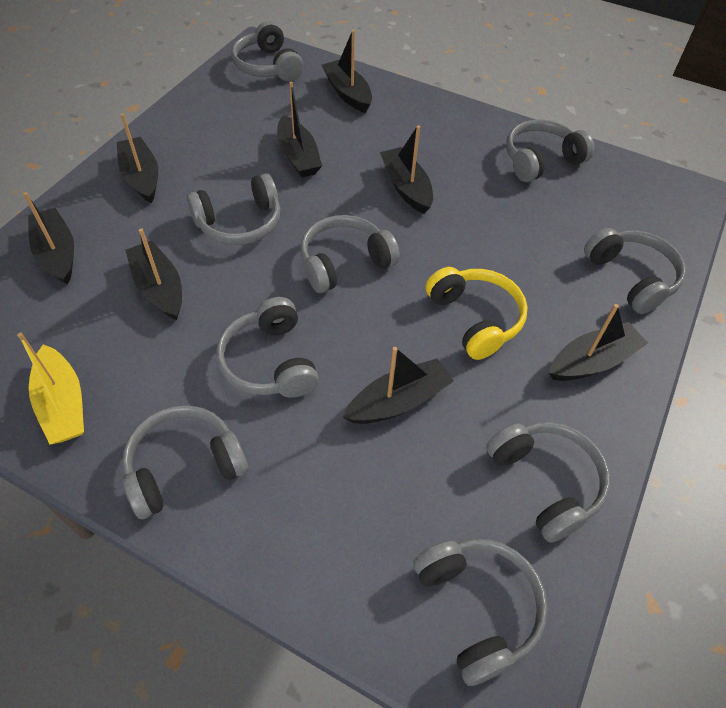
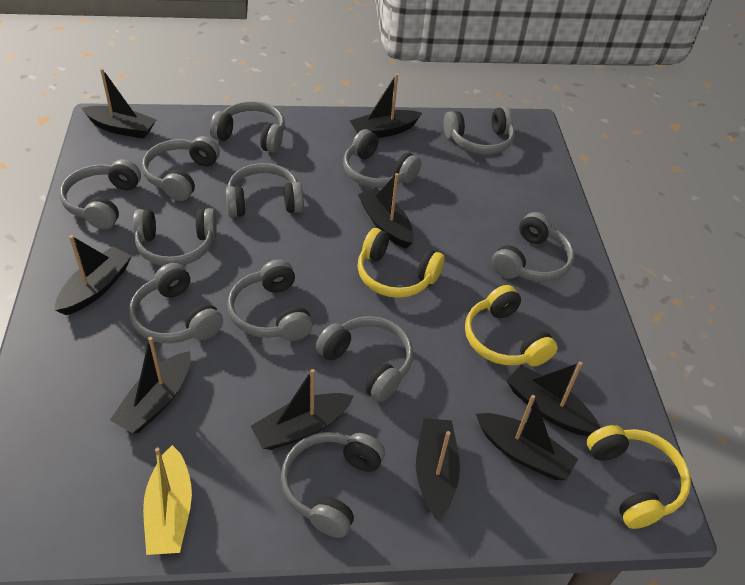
black boat: [23,192,74,285] [117,113,158,203] [126,228,182,320] [277,82,322,178] [322,30,372,113] [343,347,454,424] [380,125,433,214] [549,304,648,381] = 8 -> [55,235,132,315] [82,68,157,139] [110,337,191,433] [251,369,354,450] [350,73,422,138] [358,173,414,249] [416,418,460,519] [476,395,578,480] [506,362,600,436] = 9
grey headphones: [122,405,248,519] [187,173,280,245] [216,297,319,398] [231,21,303,81] [300,215,400,293] [413,539,548,686] [486,422,610,543] [506,119,595,182] [584,228,686,314] = 9 -> [60,159,141,229] [129,263,223,344] [133,208,216,266] [142,136,220,201] [210,101,285,153] [225,163,304,217] [227,259,313,341] [281,432,385,538] [316,316,413,402] [343,129,421,188] [444,107,515,155] [492,212,574,282] = 12
yellow headphones: [426,267,528,360] = 1 -> [358,228,445,298] [465,285,558,367] [587,425,691,529] = 3

